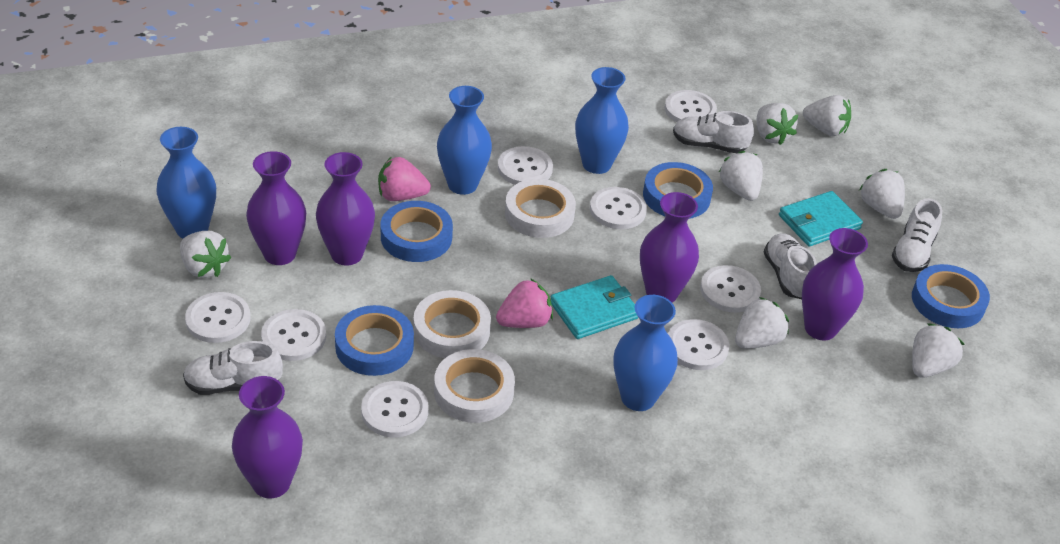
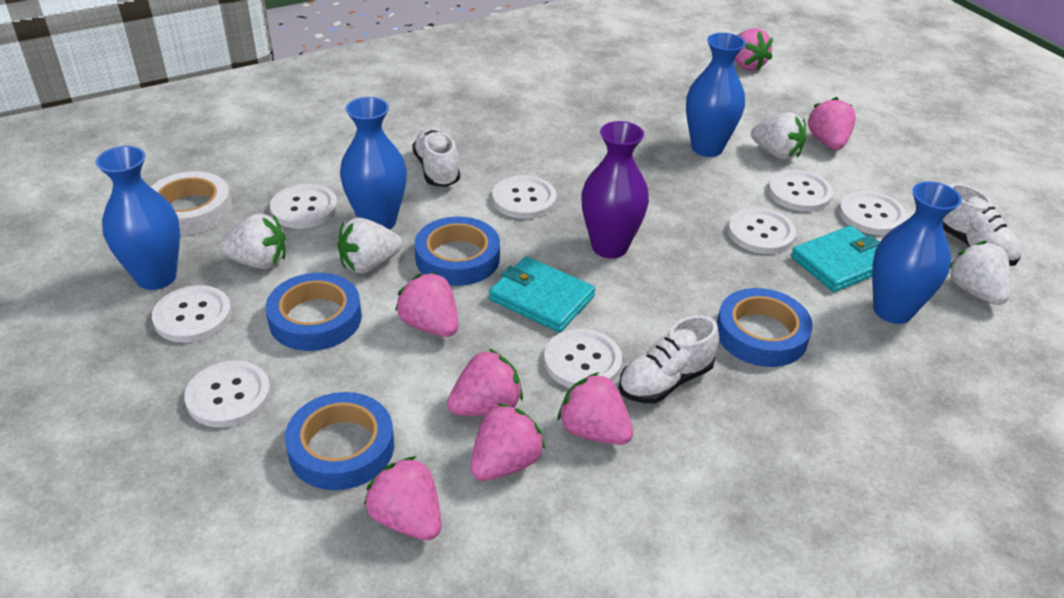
pink strawberry: [378,156,431,201] [496,278,553,328] = 2 -> [364,456,441,540] [395,272,458,337] [447,349,523,416] [470,403,545,481] [557,372,633,445] [734,28,773,71] [808,97,856,150] = 7
purple vase: [232,376,303,498] [246,151,306,265] [316,152,375,266] [640,192,699,302] [802,228,868,341] = 5 -> [581,121,649,258] = 1
white shoe: [183,341,283,395] [673,111,754,153] [764,233,817,299] [892,198,942,272] = 4 -> [412,128,460,187] [619,315,719,403] [943,183,1022,266] = 3
white strawberry: [180,231,231,278] [719,151,763,201] [735,297,789,349] [757,103,798,145] [803,95,851,136] [859,169,905,219] [912,323,965,378] = 7 -> [220,213,286,269] [337,217,402,274] [751,112,806,160] [950,241,1011,305] = 4
white tape: [413,290,491,358] [434,349,515,423] [505,179,576,238] = 3 -> [151,171,232,235] = 1

